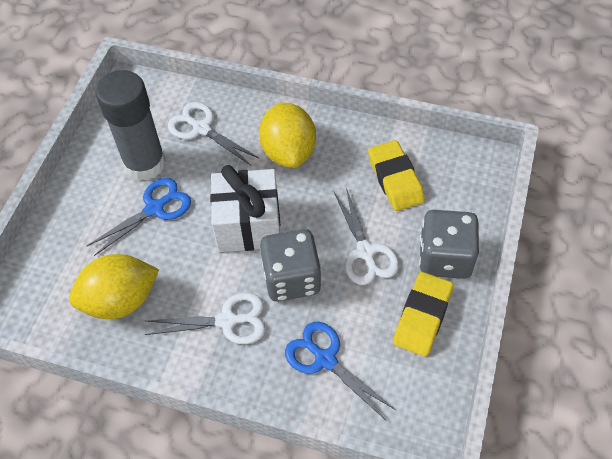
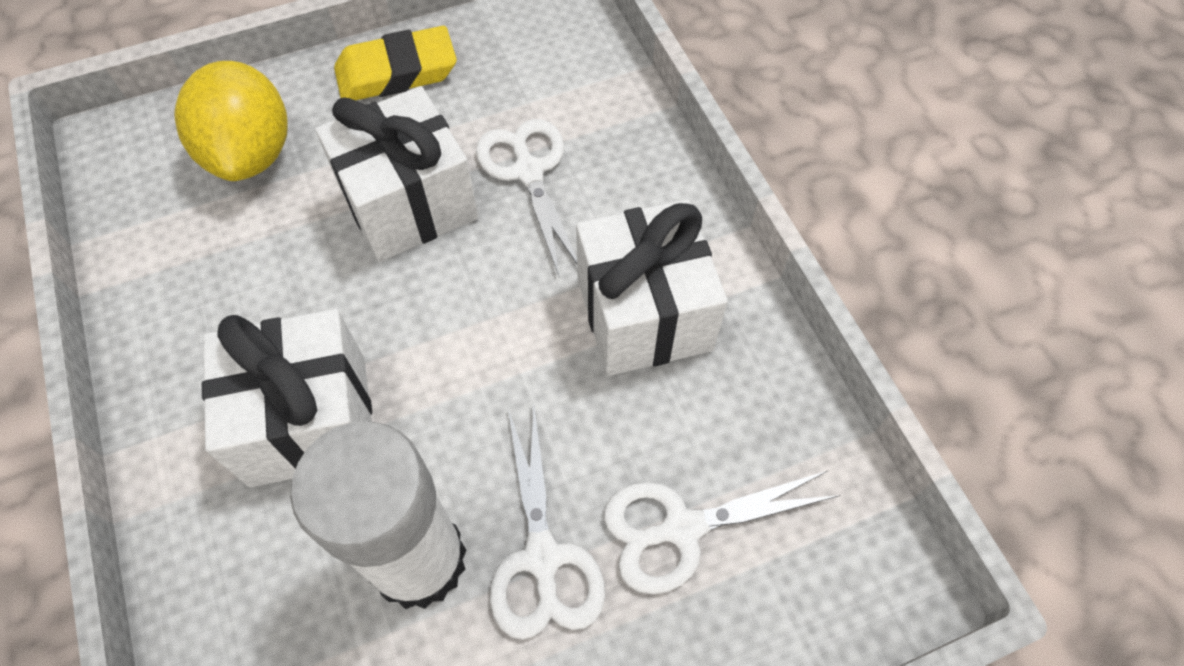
blue scissors: [87,178,191,256] [285,322,396,420] = 2 -> none = 0
grey dice: [260,229,322,301] [419,210,479,279] = 2 -> none = 0
grey glue stick: [96,70,166,181] = 1 -> none = 0
white gift: [210,165,280,252] = 1 -> [202,309,372,487] [315,86,479,262] [576,199,728,376] = 3
white glue stick: none = 0 -> [290,421,467,609] = 1
yellow eraser: [368,140,425,211] [393,272,453,357] = 2 -> [334,26,457,100] = 1
yellow lemon: [69,254,159,319] [259,103,316,168] = 2 -> [174,61,288,181] = 1

